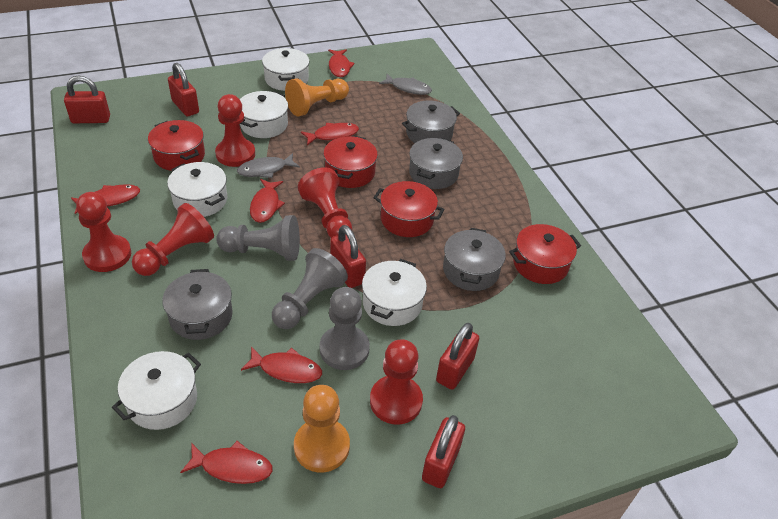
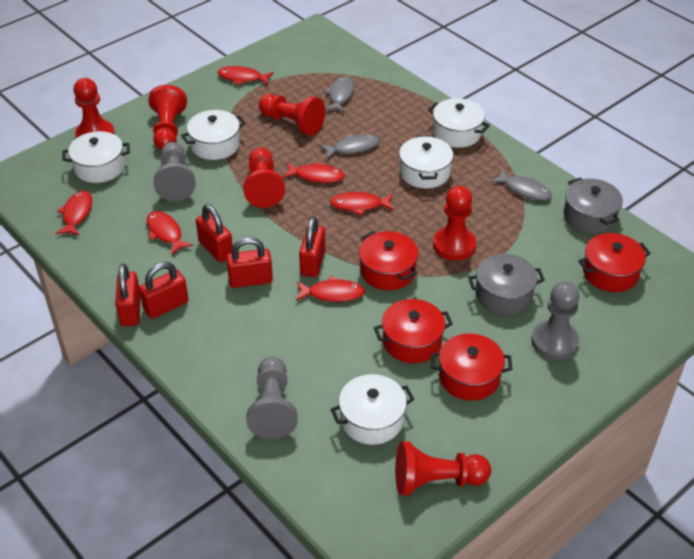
grey fish: [237,153,300,178] [379,74,432,95] = 2 -> [320,134,380,159] [324,76,354,112] [490,169,552,201] = 3
grey pot: [162,269,233,340] [402,100,460,143] [409,138,463,189] [443,228,506,291] = 4 -> [468,254,545,315] [563,178,623,234] = 2
orange pawn: [285,78,349,116] [294,385,350,472] = 2 -> none = 0
red pawn: [76,192,131,272] [132,203,214,276] [215,94,255,167] [298,167,352,238] [370,339,423,425] = 5 -> [73,78,115,138] [148,85,187,150] [243,148,285,208] [259,94,325,136] [395,441,491,495] [433,186,476,261] = 6

